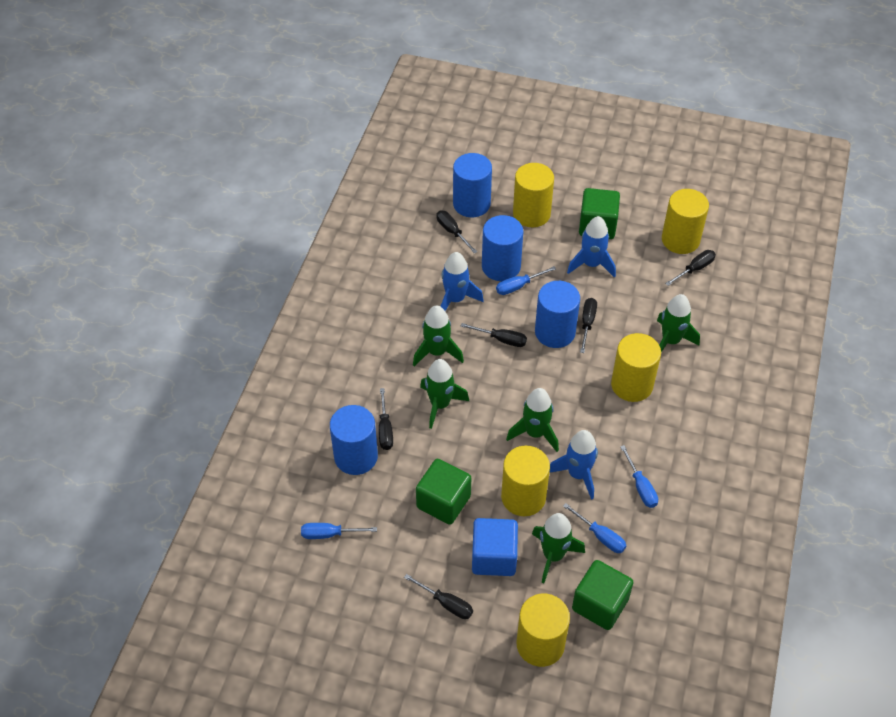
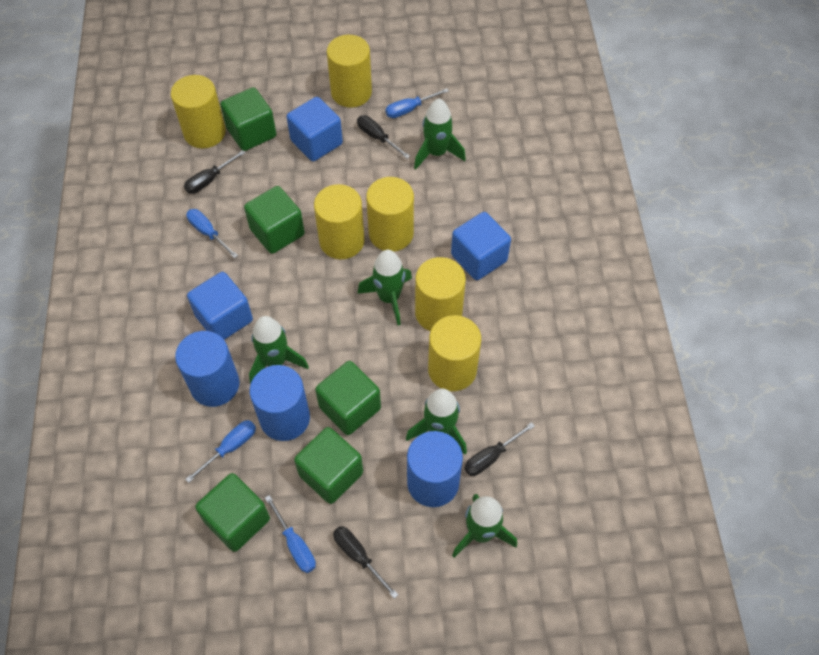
black screwdriver: [379,388,393,450] [404,574,473,619] [437,211,477,254] [461,323,527,347] [580,298,597,353] [665,250,716,286] = 6 -> [184,150,246,194] [333,526,398,599] [357,115,410,159] [464,422,535,476] = 4
blue cube: [472,518,518,576] = 1 -> [187,272,253,340] [287,97,343,161] [451,212,511,280] = 3
blue cylinder: [330,405,378,475] [453,153,492,217] [482,215,523,281] [535,281,580,348] = 4 -> [175,331,240,407] [250,365,310,441] [407,431,463,507] = 3
blue rocket: [440,252,484,311] [549,430,598,500] [567,216,616,278] = 3 -> none = 0
green cube: [416,459,471,525] [572,560,634,630] [579,188,620,239] = 3 -> [195,473,270,552] [220,87,276,151] [244,186,305,254] [294,427,363,504] [315,361,381,435] = 5
yellow cylinder: [501,446,550,516] [513,163,554,227] [517,594,570,667] [611,333,661,402] [662,189,709,254] = 5 -> [171,75,226,148] [314,184,364,259] [327,35,372,108] [366,177,414,252] [415,257,466,331] [428,315,481,391] = 6

